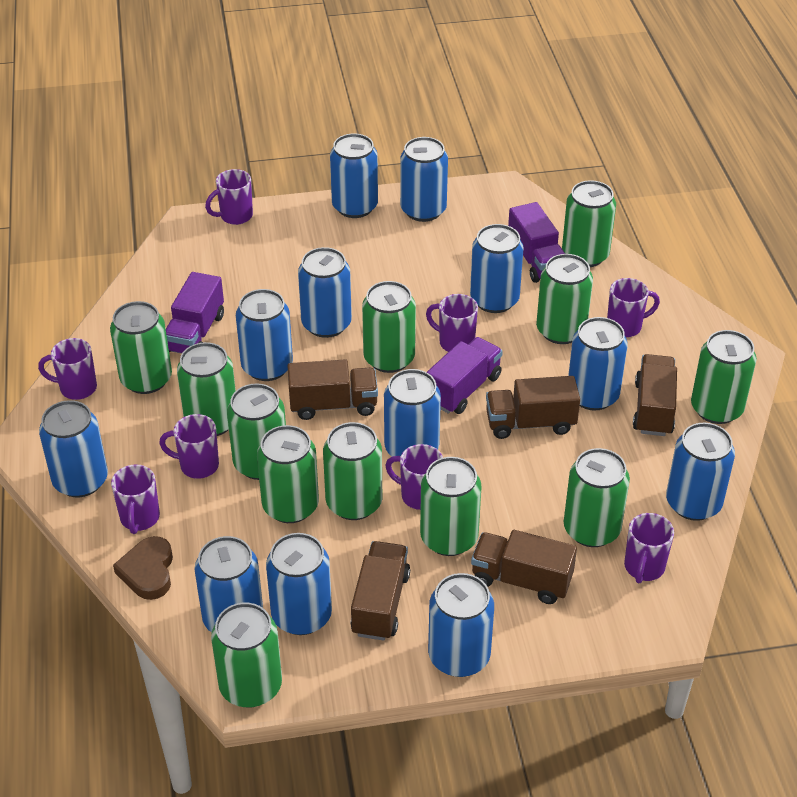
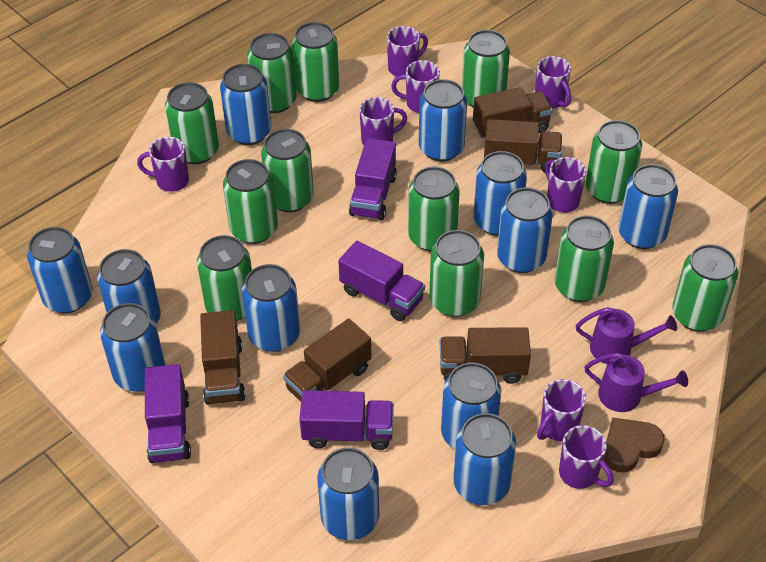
purple truck: [166,272,224,354] [427,337,503,414] [508,202,565,283] = 3 -> [145,364,191,463] [300,390,394,450] [338,240,425,321] [349,138,397,220] = 4
purple watering can: none = 0 -> [576,307,677,364] [584,353,688,412] = 2

